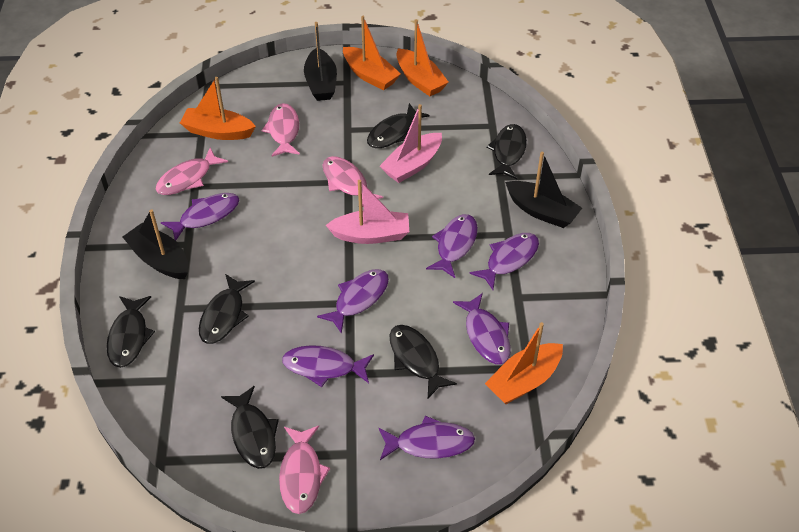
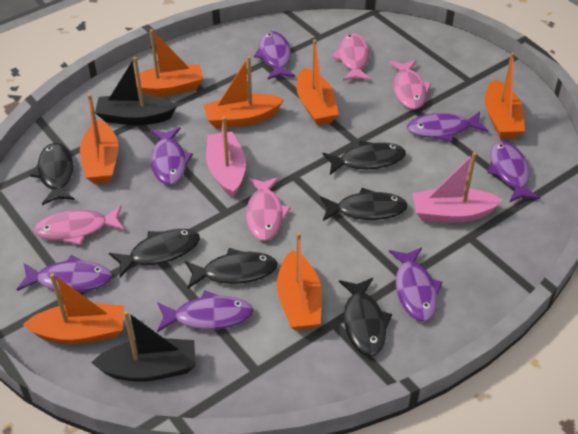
black boat: [123,209,188,279] [304,22,337,101] [505,152,582,228] = 3 -> [91,311,196,382] [95,57,177,125] = 2
orange boat: [180,77,256,140] [343,16,401,90] [396,20,449,96] [485,322,563,404] = 4 -> [23,273,124,344] [80,94,119,184] [135,29,203,97] [203,56,284,129] [277,232,322,331] [296,39,339,125] [485,52,525,139] = 7

